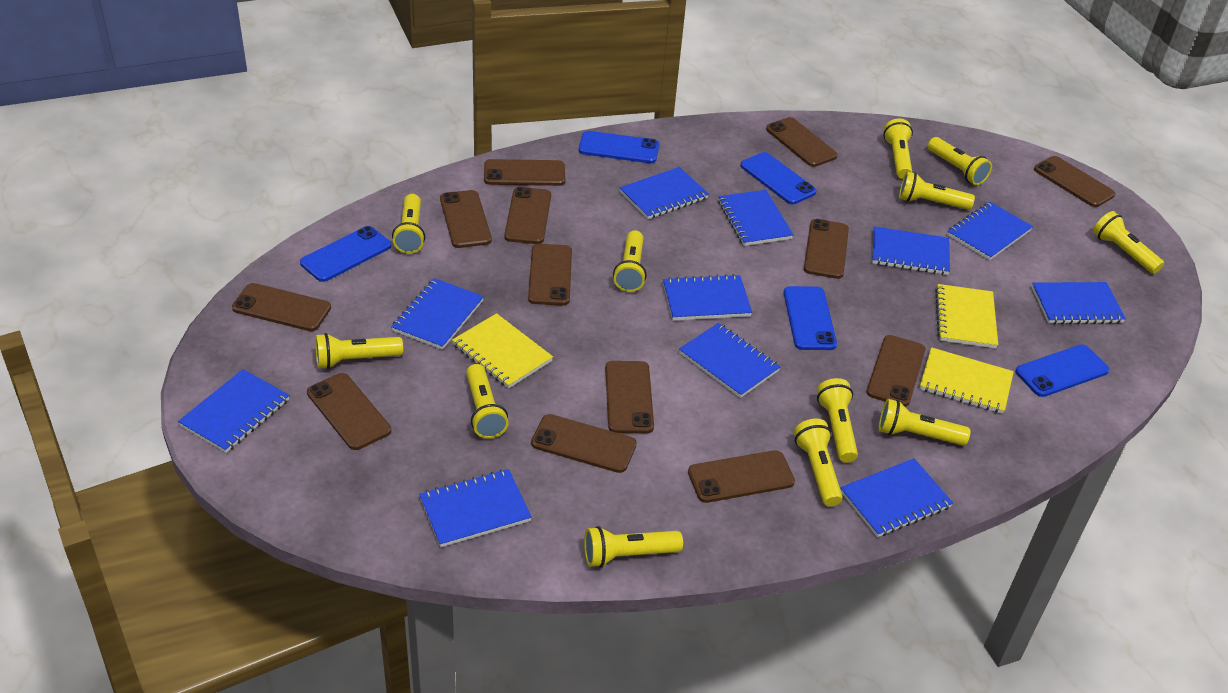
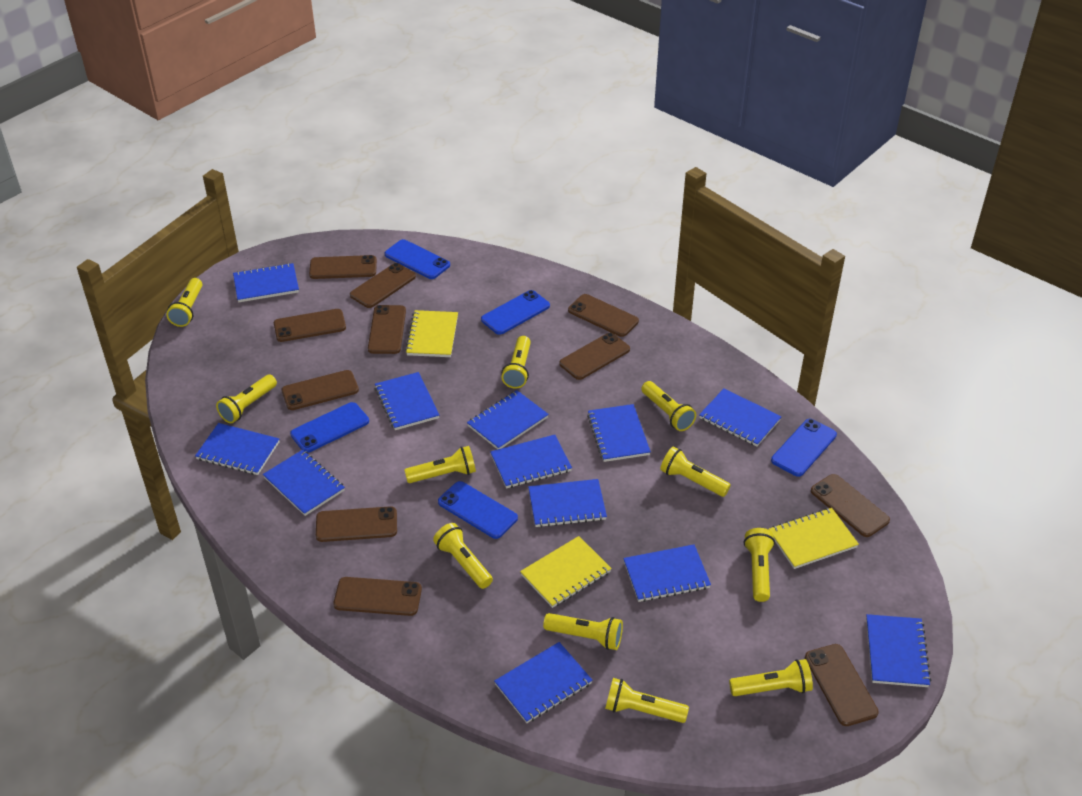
blue notebook: [178,369,290,453] [391,278,484,350] [419,469,532,547] [619,167,709,219] [663,274,752,321] [679,323,780,398] [718,190,794,246] [840,458,953,537] [872,226,950,275] [947,202,1033,260] [1032,282,1126,324] = 11 -> [195,423,279,475] [233,263,299,302] [263,450,345,516] [375,372,439,430] [467,390,549,450] [490,435,572,488] [494,642,593,723] [528,479,607,528] [587,404,651,462] [623,544,711,602] [699,389,782,447] [866,614,931,687] = 12
brown phone: [232,283,331,331] [307,373,391,450] [440,190,492,248] [484,159,565,186] [504,187,551,244] [528,244,572,306] [531,414,637,473] [605,361,654,433] [688,450,795,503] [766,117,838,167] [804,219,849,279] [866,335,926,407] [1034,156,1115,207] = 13 -> [274,309,346,342] [281,370,359,410] [309,255,377,279] [316,506,397,542] [333,577,422,616] [350,263,416,308] [368,305,406,354] [559,333,630,380] [568,294,639,337] [805,644,879,726] [811,474,890,537] = 11
yellow flashlight: [315,333,403,369] [392,194,425,254] [466,364,508,439] [584,526,683,568] [613,230,647,292] [794,419,843,507] [817,378,858,463] [879,399,970,446] [883,118,913,179] [899,172,975,210] [928,137,992,185] [1093,211,1164,274] = 12 -> [166,278,202,327] [216,374,277,423] [404,446,476,483] [433,523,493,589] [501,336,531,388] [543,613,623,650] [605,678,689,723] [641,381,696,431] [660,447,731,497] [729,659,813,696] [744,528,775,602] = 11

